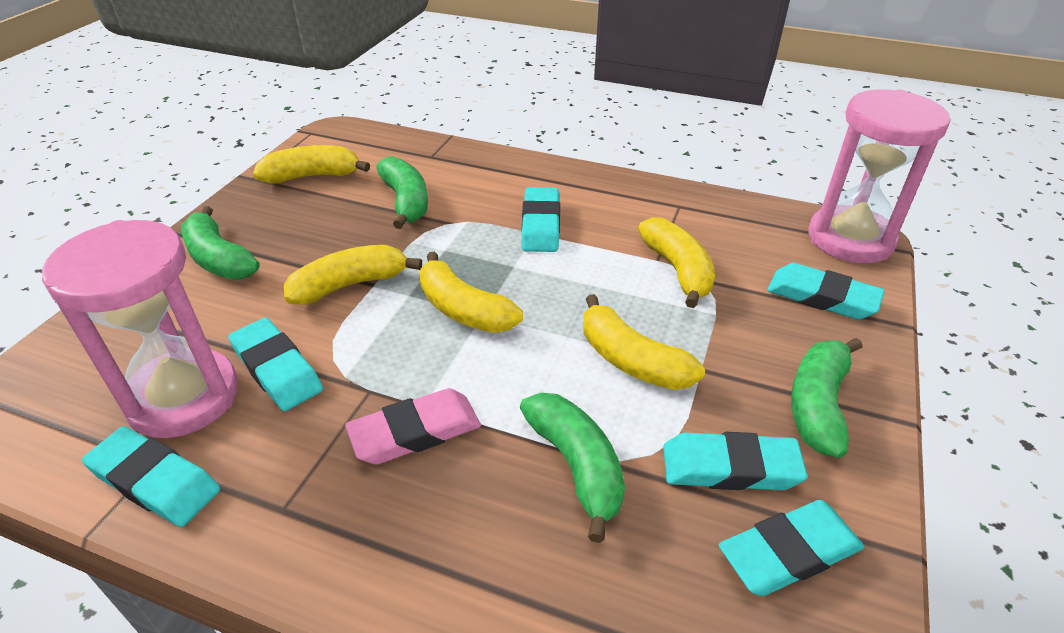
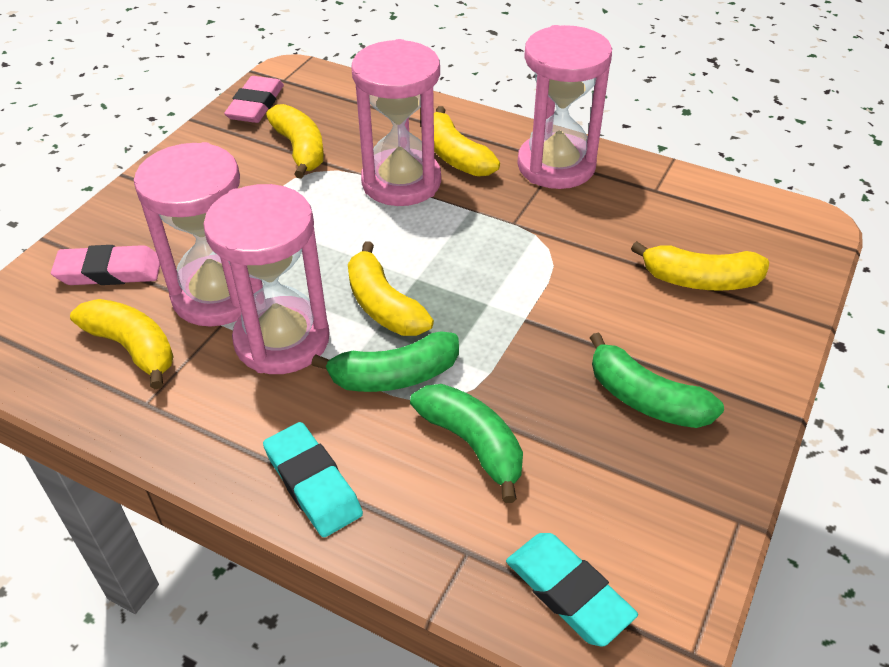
green banana: [181,206,260,279] [376,156,428,229] [520,393,625,543] [791,338,863,458] = 4 -> [311,331,459,392] [410,384,523,503] [590,333,724,428] = 3
pink eraser: [345,388,481,465] = 1 -> [51,245,160,285] [224,76,284,123] = 2
pink hourglass: [42,220,238,438] [809,89,950,263] = 2 -> [134,142,263,327] [203,184,330,374] [352,39,441,206] [517,25,612,189] = 4
turquoise eraser: [82,426,220,527] [228,318,323,411] [522,187,560,252] [663,432,807,490] [719,500,864,596] [767,263,885,320] = 6 -> [263,422,363,537] [506,533,638,647] = 2

